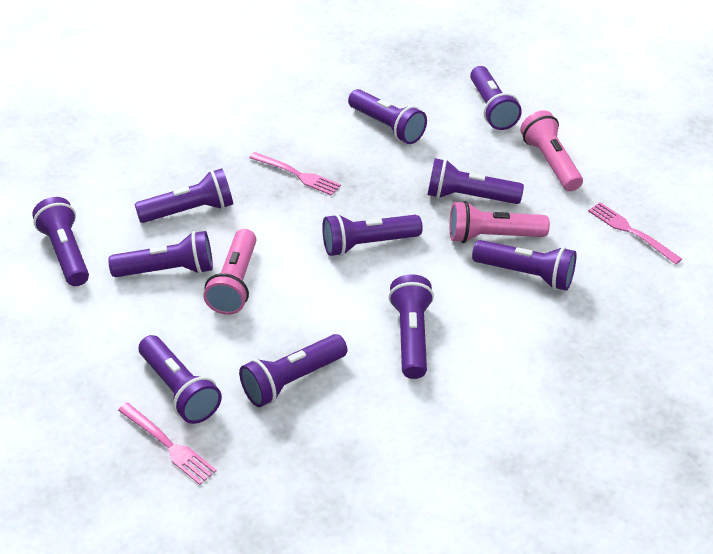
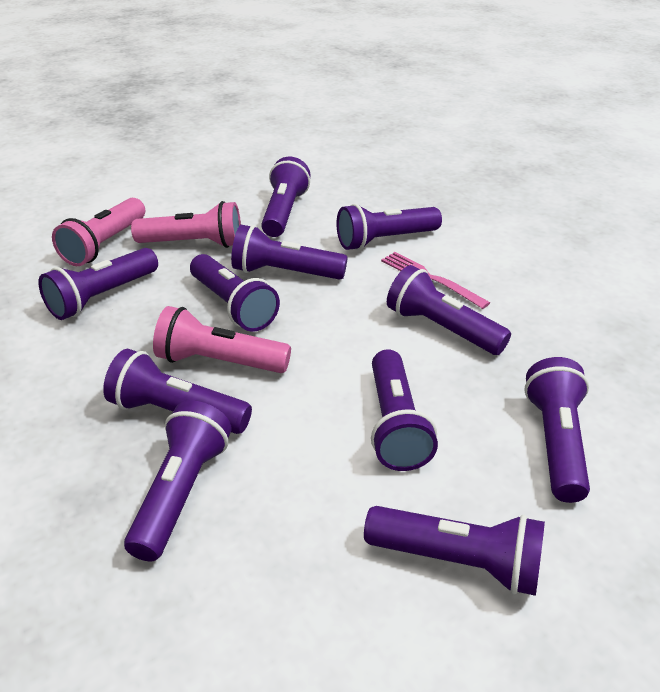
pink fork: [118,403,217,485] [249,152,341,196] [588,202,682,265] = 3 -> [381,252,490,309] = 1

